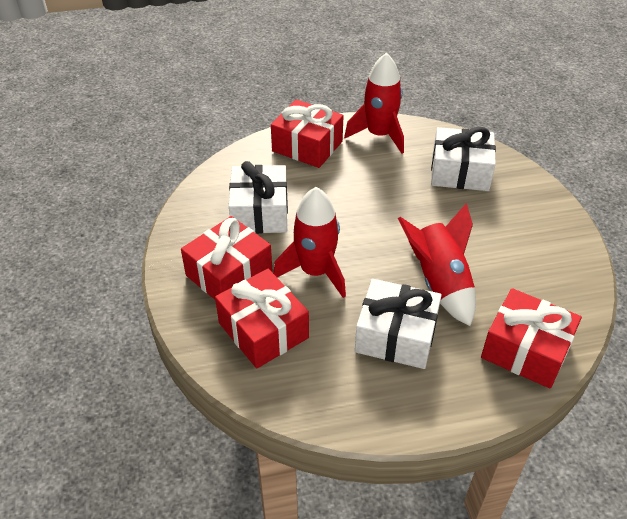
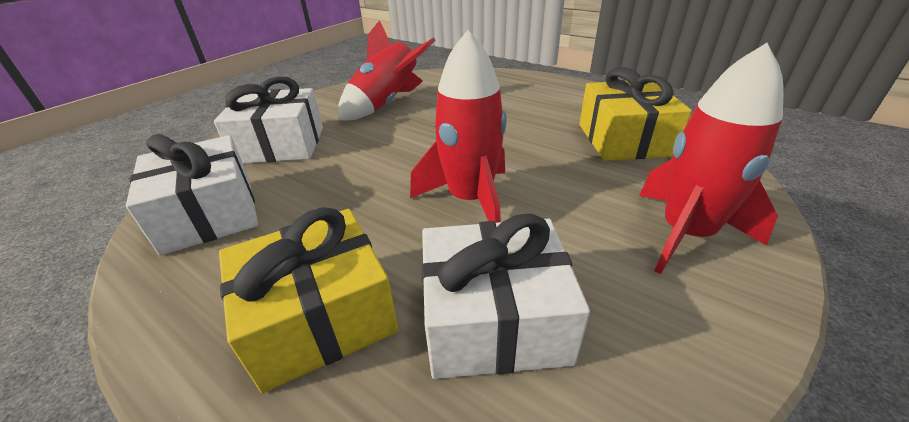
red gift: [181,216,272,299] [215,269,309,368] [271,100,343,168] [481,288,582,389] = 4 -> none = 0
yellow gift: none = 0 -> [219,207,399,393] [579,67,692,161] = 2

